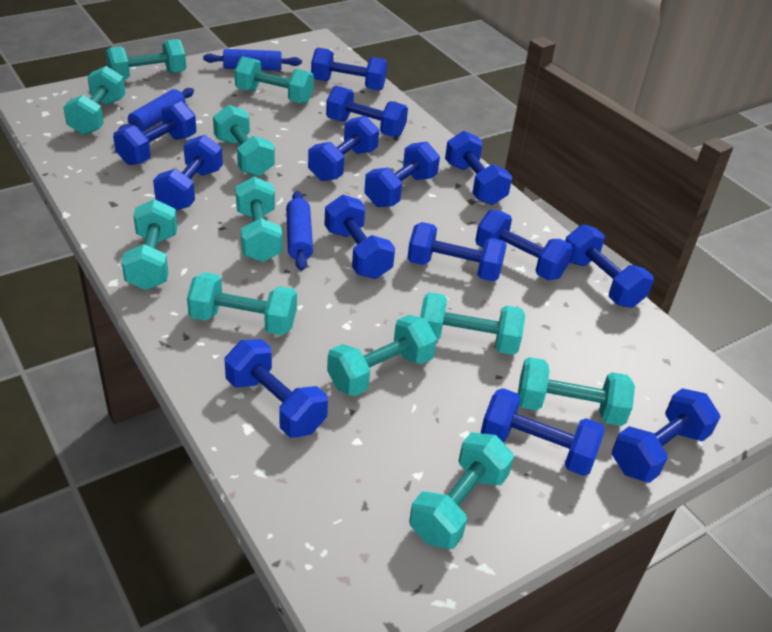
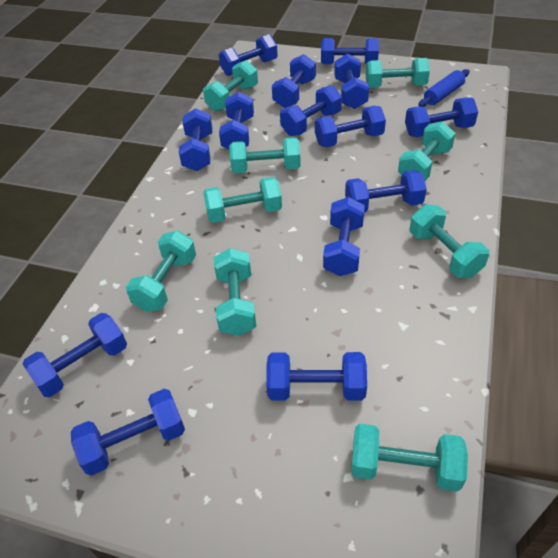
blue rolling pin: [118,88,194,132] [203,49,301,71] [286,191,313,271] = 3 -> [418,69,470,107] = 1
turquoise dumbbell: [63,66,126,135] [105,39,186,80] [121,199,177,290] [187,272,297,335] [213,105,275,176] [235,56,314,104] [235,177,282,262] [327,315,437,396] [409,433,514,549] [420,292,525,355] [518,357,635,426] = 11 -> [126,231,196,312] [203,60,258,112] [203,177,282,223] [214,248,256,336] [229,137,301,173] [351,424,468,492] [366,58,430,88] [398,122,456,181] [410,204,489,278] = 9

